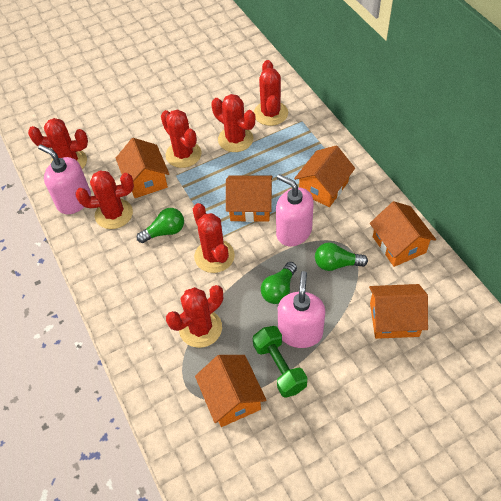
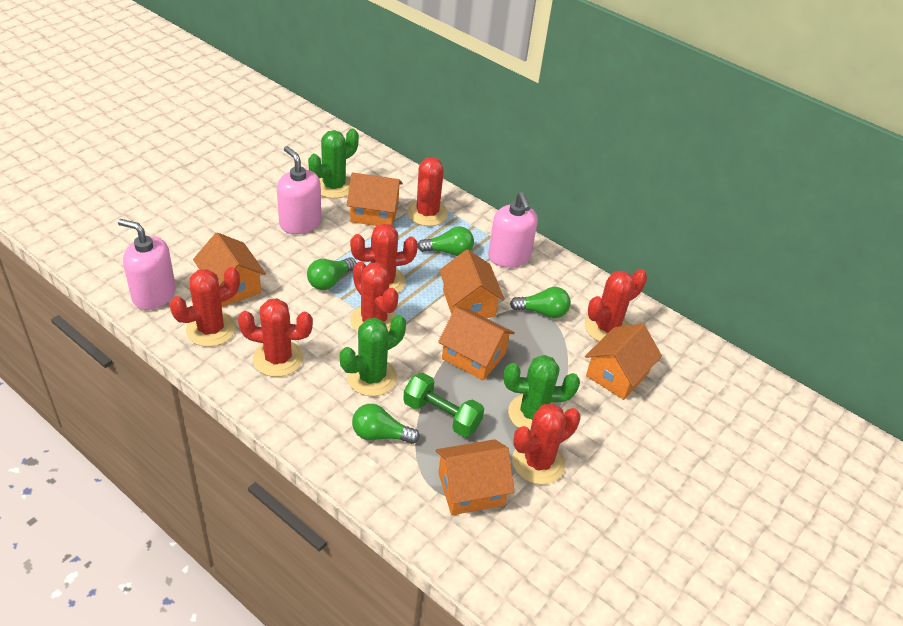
green cactus: none = 0 -> [308,128,359,199] [340,315,406,396] [504,355,580,430] = 3
green light bulb: [136,208,184,243] [261,262,297,304] [315,242,368,271] = 3 -> [307,257,356,290] [352,404,420,444] [418,226,474,256] [510,287,571,318] = 4

